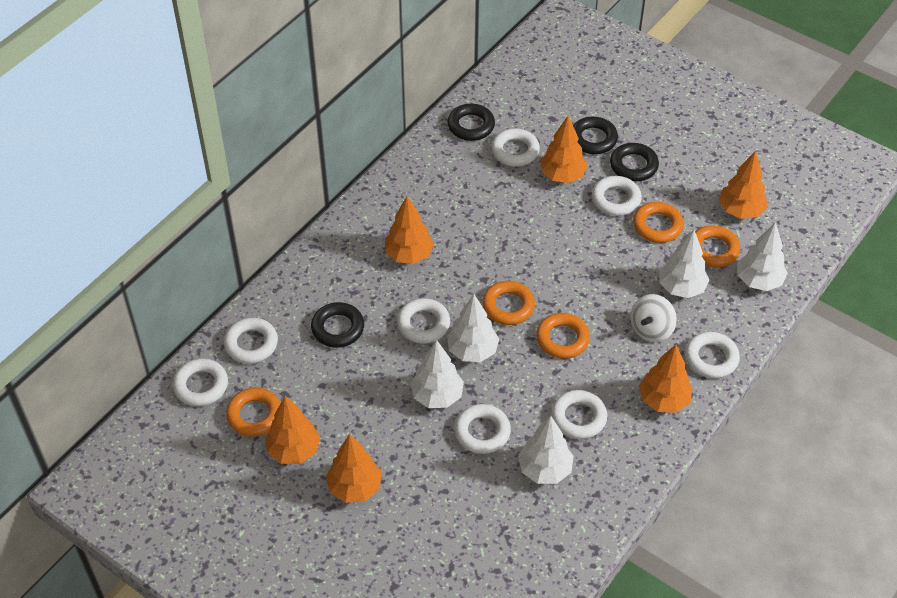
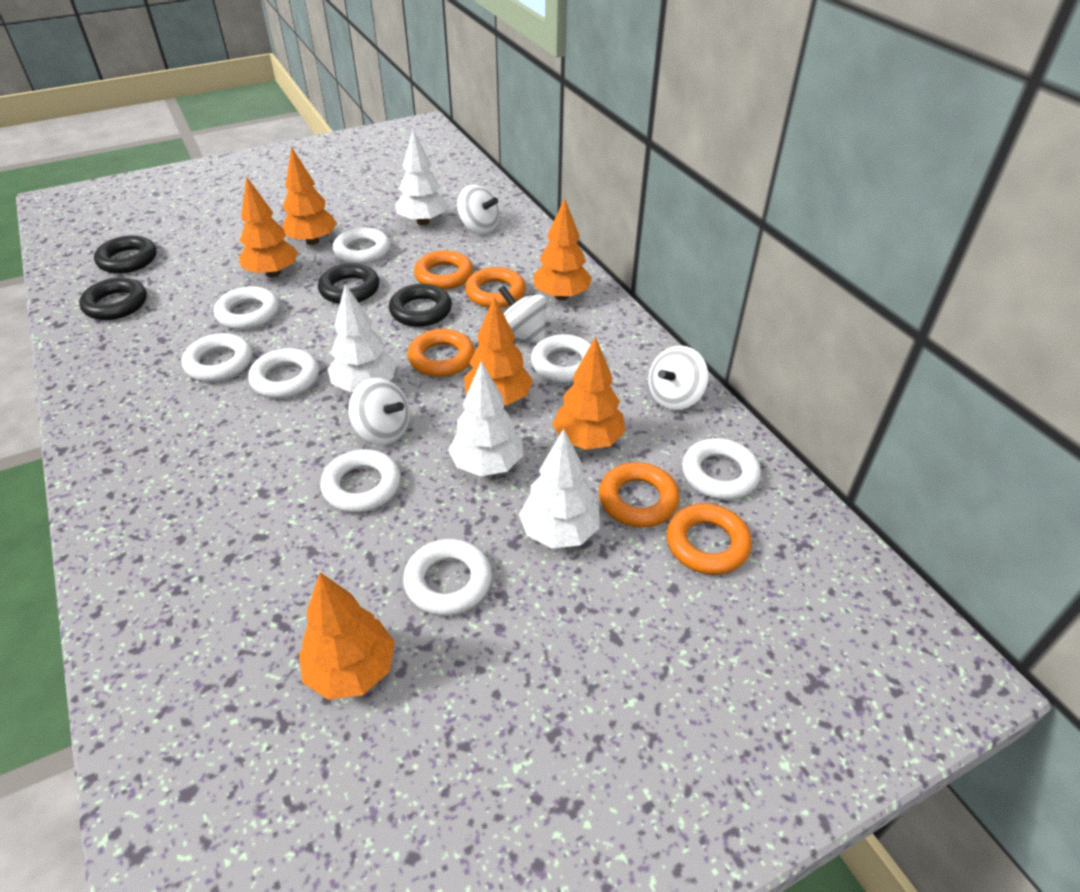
white spinning top: [630,294,677,342] = 1 -> [348,378,410,445] [457,185,500,234] [499,286,547,343] [648,345,708,410] = 4
white tree: [410,340,464,408] [447,294,499,362] [518,416,574,484] [659,230,710,298] [737,222,788,291] = 5 -> [328,284,396,392] [395,130,448,225] [448,361,523,476] [519,428,600,548] = 4

